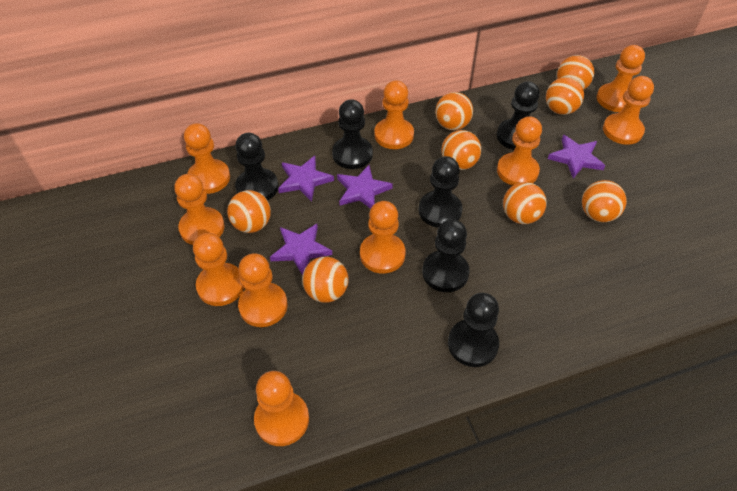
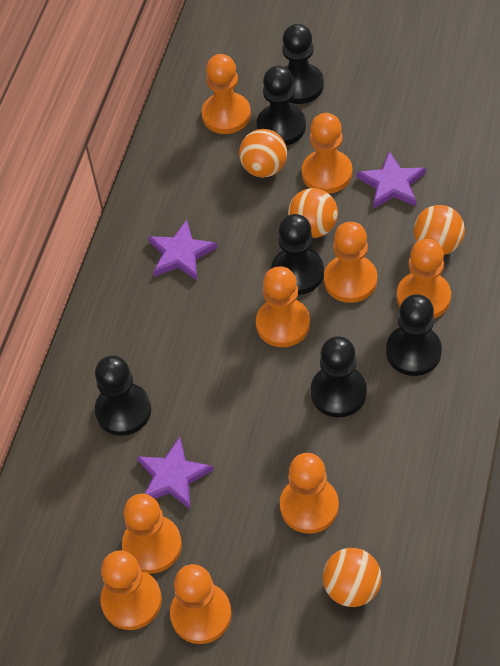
orange ball: [227,190,271,233] [302,257,349,303] [435,92,473,130] [441,130,481,170] [503,182,547,224] [546,77,584,115] [557,55,594,90] [582,180,627,222] = 8 -> [239,129,287,177] [288,188,338,238] [323,548,382,607] [414,205,465,255] = 4
orange pawn: [174,174,225,245] [184,123,230,194] [193,233,244,306] [238,253,287,327] [254,371,309,446] [360,201,406,273] [374,80,414,149] [497,116,542,186] [597,45,645,112] [603,76,654,145] = 10 -> [100,550,162,630] [122,494,182,574] [170,564,232,644] [202,54,251,134] [256,266,310,347] [280,453,339,534] [302,113,352,194] [324,222,377,303] [397,239,451,319] = 9
purple star: [270,224,332,275] [278,156,334,202] [337,165,393,209] [548,135,605,179] = 4 -> [137,437,213,509] [148,220,218,280] [357,151,426,209] = 3

